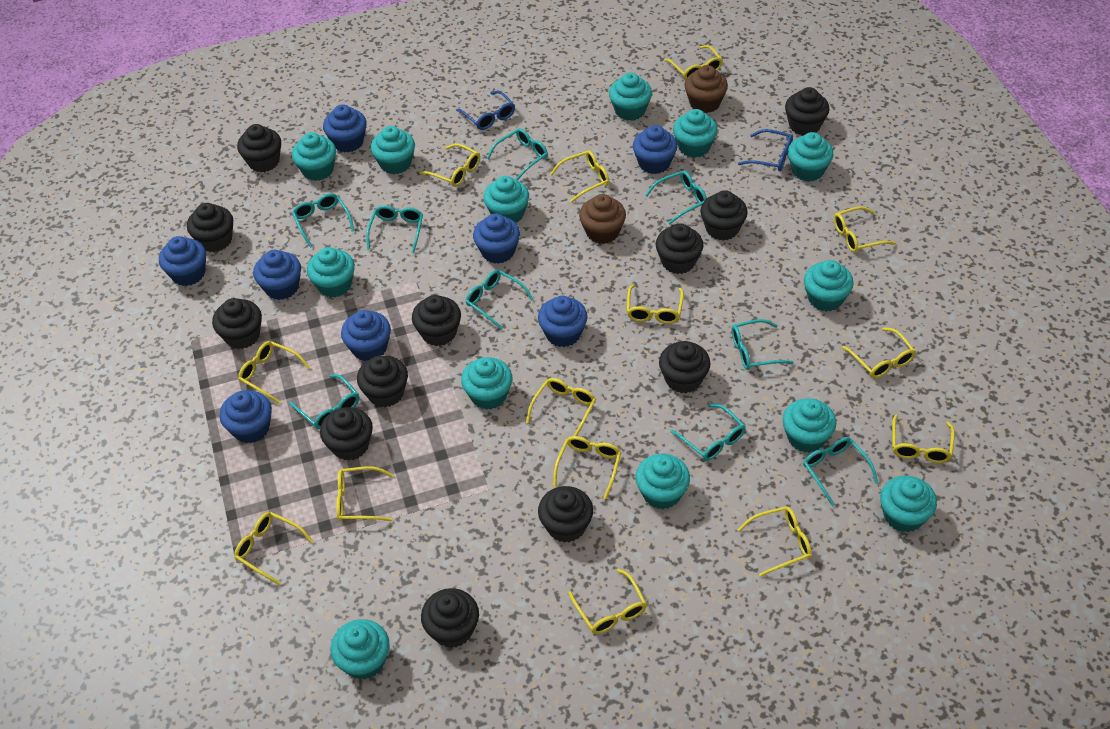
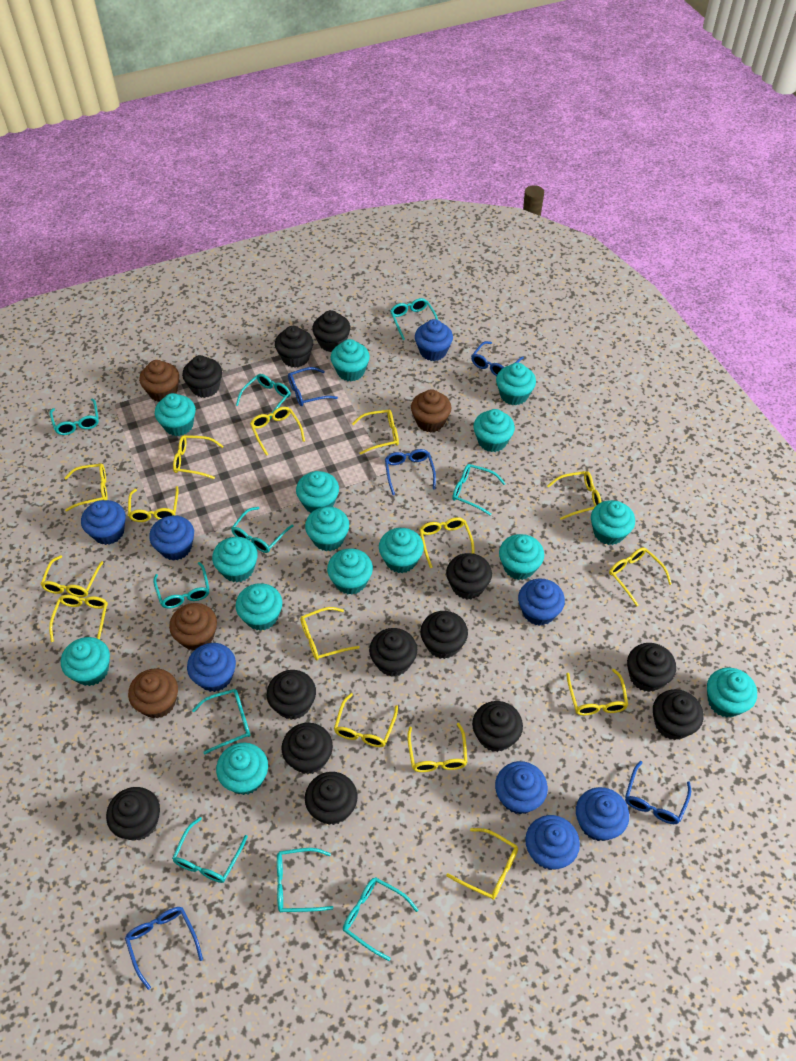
black cupcake: [187,203,233,252] [212,298,262,349] [237,124,281,172] [320,407,373,461] [357,355,408,407] [412,295,461,346] [421,588,479,648] [538,486,593,543] [656,223,704,274] [659,341,710,393] [700,190,748,241] [785,87,829,136] = 12 -> [106,787,160,841] [182,355,222,398] [267,670,316,720] [275,326,313,368] [282,723,333,774] [305,772,357,825] [312,310,350,352] [369,628,417,677] [420,611,468,659] [446,553,492,599] [472,701,523,752] [627,643,676,692] [653,689,703,740] = 13
blue glasses: [456,90,515,130] [738,129,793,171] = 2 -> [125,907,203,990] [288,367,338,406] [385,449,436,495] [471,341,524,376] [625,761,691,824] = 5
brown cupcake: [579,194,626,244] [685,65,728,113] = 2 -> [128,668,178,719] [139,360,179,402] [169,603,217,651] [411,389,452,432] = 4
turquoise cupcake: [292,132,336,181] [307,247,355,298] [330,619,390,680] [371,126,415,174] [461,357,512,410] [483,176,529,223] [609,73,652,121] [635,454,690,509] [673,109,718,158] [783,399,836,453] [788,132,833,182] [804,260,854,312] [880,476,937,532] = 13 -> [61,637,110,686] [155,393,196,436] [212,537,258,582] [216,743,268,795] [236,583,282,631] [296,471,339,513] [305,507,349,551] [327,548,373,595] [331,339,370,382] [379,528,424,573] [473,409,515,452] [496,363,536,405] [499,534,544,580] [591,500,635,545] [707,668,757,718] = 15
turquoise glasses: [289,374,359,429] [292,193,355,248] [366,205,423,253] [466,270,534,330] [487,128,548,180] [645,171,707,225] [671,404,746,461] [732,319,794,370] [803,437,878,506] = 9 -> [50,399,99,435] [153,562,210,609] [172,817,248,883] [192,689,251,754] [231,507,294,553] [236,374,291,419] [277,848,333,912] [343,877,418,961] [390,298,438,340] [452,464,506,516] = 10
yellow glasses: [234,512,314,585] [238,341,310,404] [336,466,393,521] [420,143,480,187] [526,378,596,436] [550,150,609,203] [553,436,621,499] [568,568,647,634] [627,284,684,324] [665,45,723,80] [738,506,812,577] [834,206,896,253] [842,327,916,378] [892,415,955,463] = 14 -> [40,555,104,597] [49,595,108,642] [64,463,107,511] [128,486,179,522] [173,435,224,479] [250,407,305,456] [300,607,360,660] [334,693,398,747] [352,410,399,455] [407,723,467,772] [419,517,475,568] [446,828,518,900] [547,471,601,520] [566,669,628,715] [609,547,672,606] = 15

